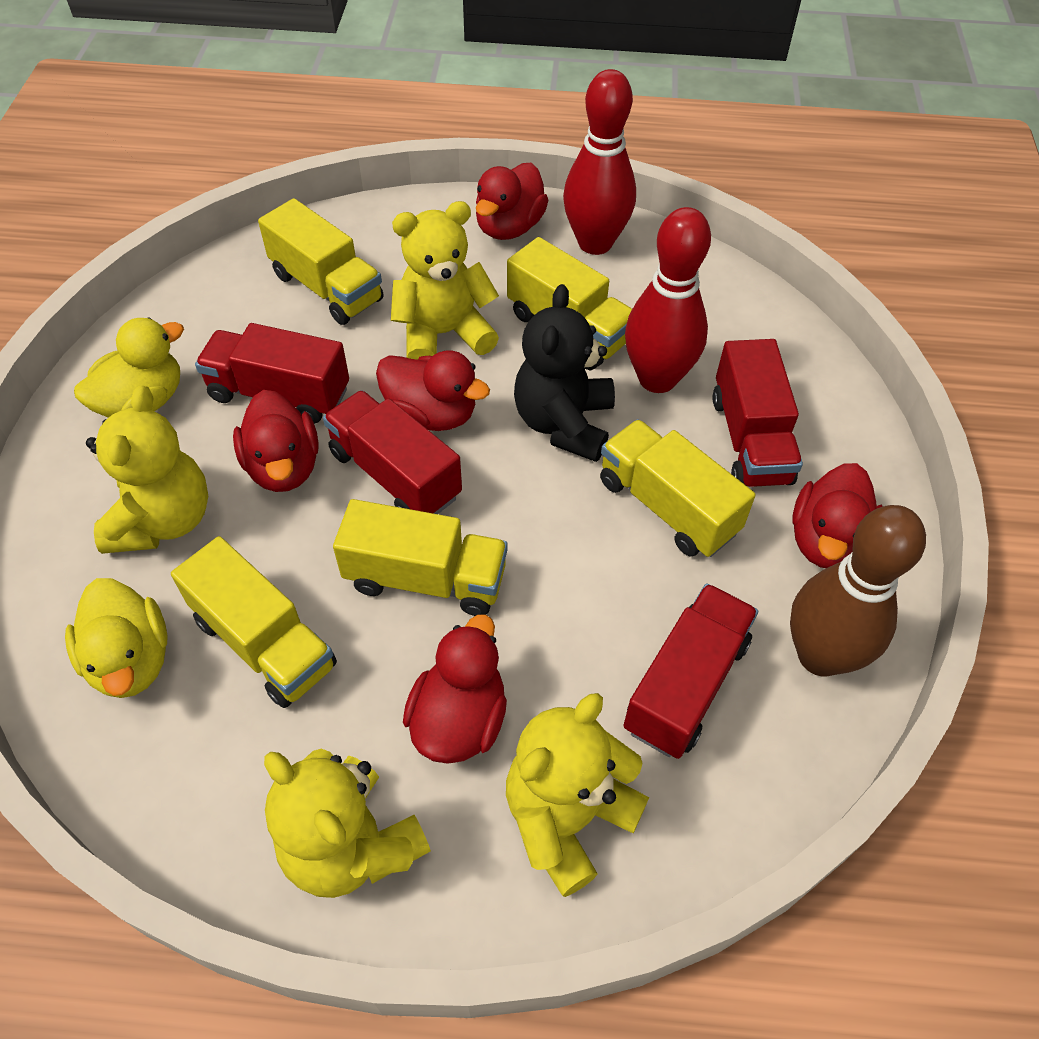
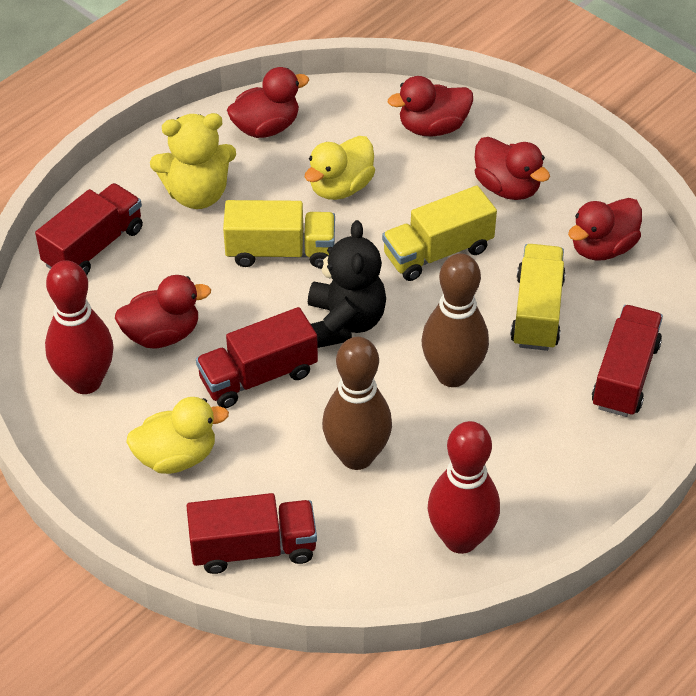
brown bowling pin: [790,505,926,677] = 1 -> [322,337,392,470] [422,253,489,387] = 2
yellow teddy bear: [86,385,208,554] [264,749,431,898] [391,201,499,360] [506,693,649,897] = 4 -> [150,113,236,209] = 1
yellow truck: [171,536,337,708] [258,198,384,325] [333,499,508,616] [507,237,632,366] [600,419,755,557] = 5 -> [223,200,335,268] [382,185,497,281] [510,244,566,351] = 3

